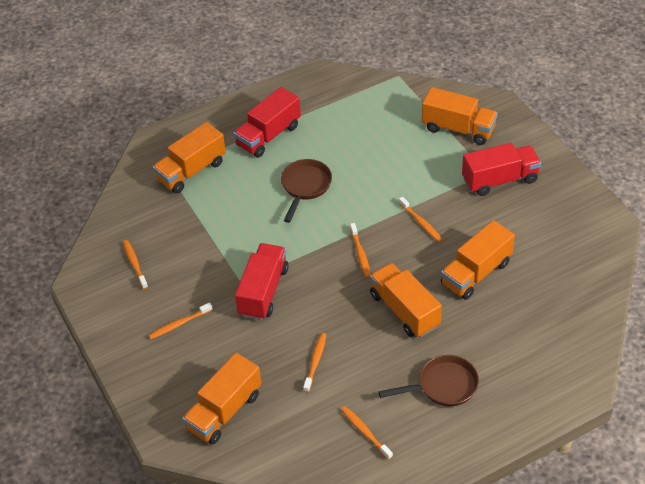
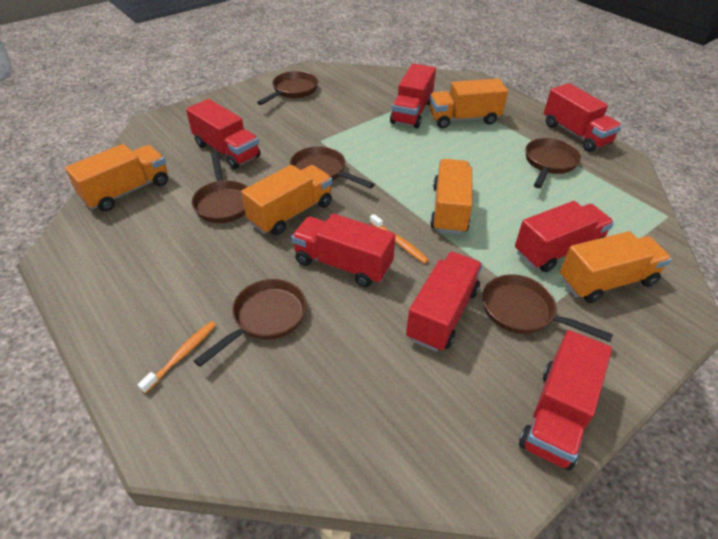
brown pan: [281,159,332,223] [378,355,479,407] = 2 -> [192,152,248,223] [194,279,307,367] [257,71,318,105] [290,146,375,189] [483,274,613,342] [526,138,581,188] = 6
orange toothbrush: [123,240,148,289] [148,302,213,339] [303,333,327,393] [341,406,393,460] [350,223,371,278] [399,197,443,242] = 6 -> [138,321,216,394] [370,214,429,264] = 2
red truck: [234,87,301,158] [235,243,289,320] [462,143,541,196] = 3 -> [186,99,260,169] [291,214,396,287] [390,63,436,128] [406,252,483,352] [515,201,614,272] [519,330,612,471] [544,83,622,152] = 7

